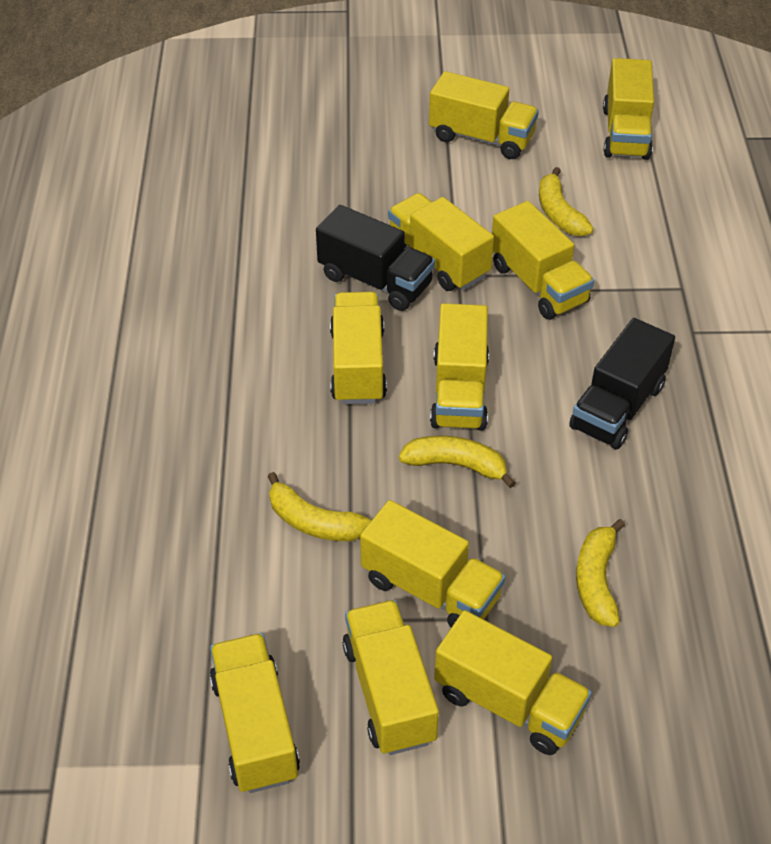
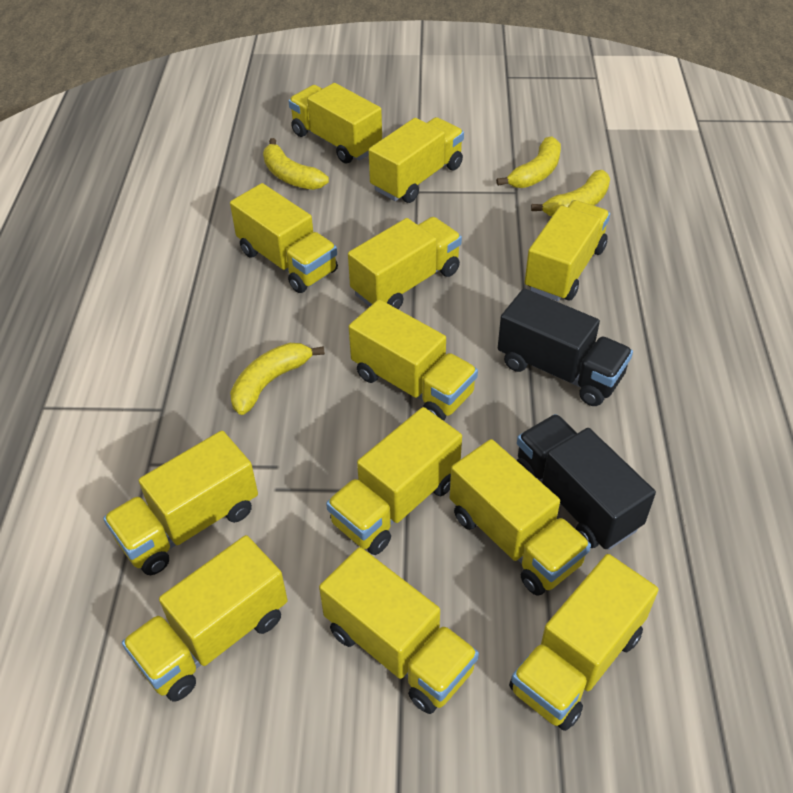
yellow truck: [209,633,300,793] [330,292,387,404] [343,600,439,755] [360,500,505,627] [388,193,494,291] [429,71,539,159] [430,303,489,431] [434,610,592,755] [492,201,594,320] [603,58,654,160] = 10 -> [103,431,258,575] [122,535,288,702] [230,183,338,293] [288,83,382,164] [319,547,479,714] [326,407,462,555] [348,217,462,309] [349,299,478,421] [368,117,464,203] [450,439,591,596] [509,554,658,731] [525,200,610,301] = 12

